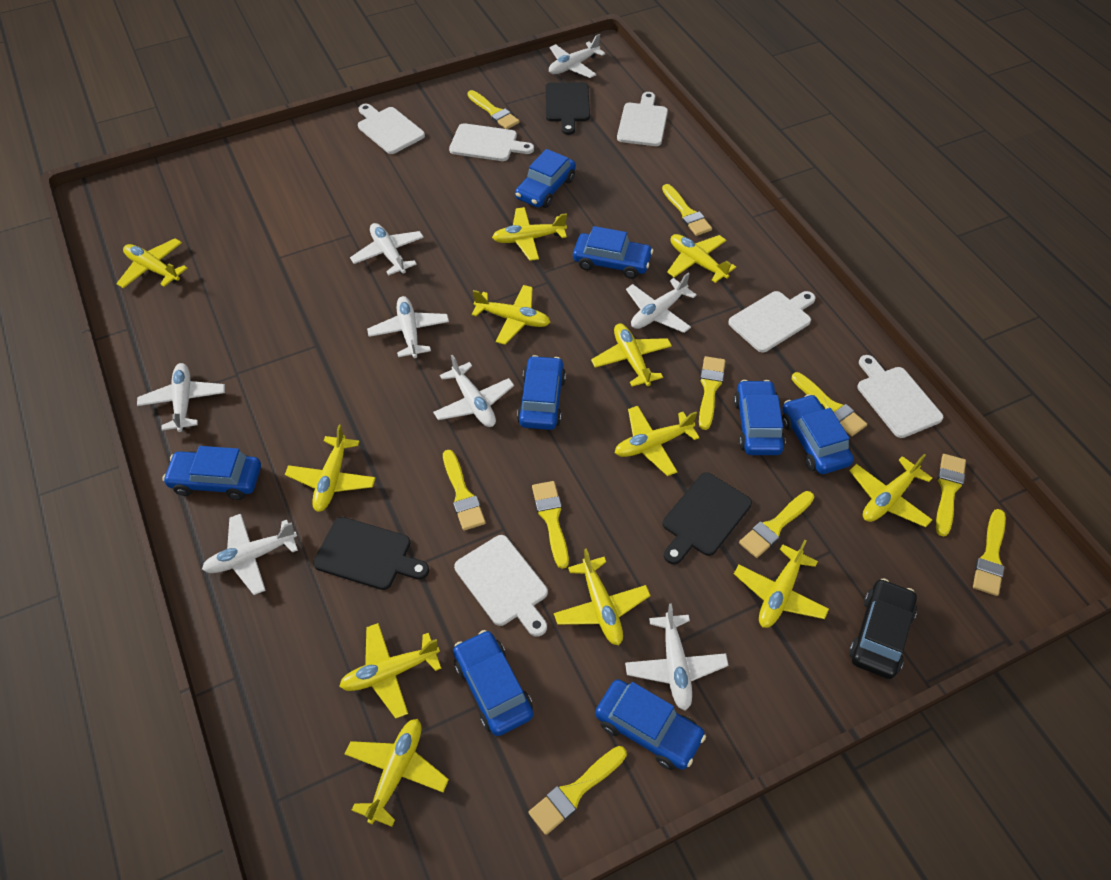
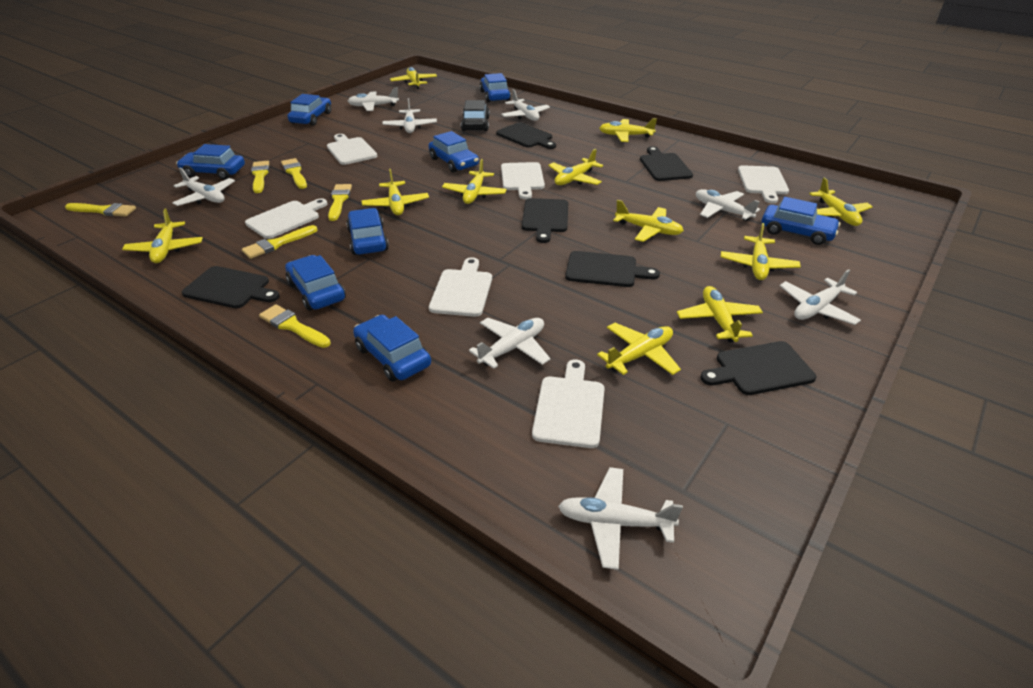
black cutting board: [313,517,429,590] [545,82,590,135] [663,472,752,564] = 3 -> [182,266,280,308] [496,122,556,149] [522,198,568,243] [565,251,660,287] [640,146,693,181] [700,341,816,395] = 6
yellow brush: [443,450,486,531] [467,90,520,129] [529,746,627,835] [532,481,569,569] [662,184,712,236] [699,356,725,430] [739,491,814,558] [792,372,867,436] [936,454,966,537] [973,509,1006,596] = 10 -> [65,203,136,217] [242,225,317,259] [251,161,269,193] [259,304,331,348] [281,158,307,189] [328,184,352,221] = 6
yellow plane: [116,238,187,288] [285,425,376,512] [339,623,441,719] [344,719,449,827] [471,285,550,345] [492,207,567,261] [554,548,651,645] [591,323,672,387] [615,406,700,476] [667,234,736,283] [734,540,829,628] [849,454,932,527] = 12 -> [122,208,203,263] [362,169,429,215] [390,67,437,89] [442,159,507,204] [548,149,603,185] [597,323,681,375] [599,118,657,142] [613,200,684,242] [677,286,763,342] [721,223,801,280] [809,178,873,226] = 11

